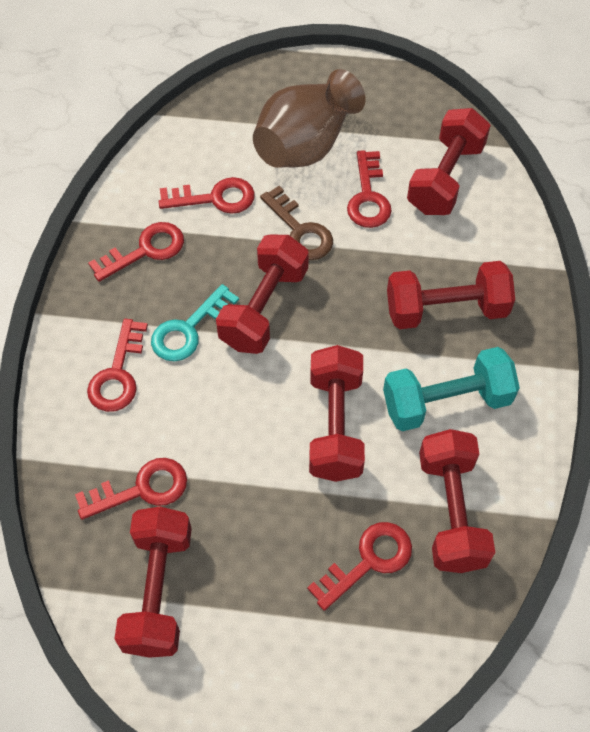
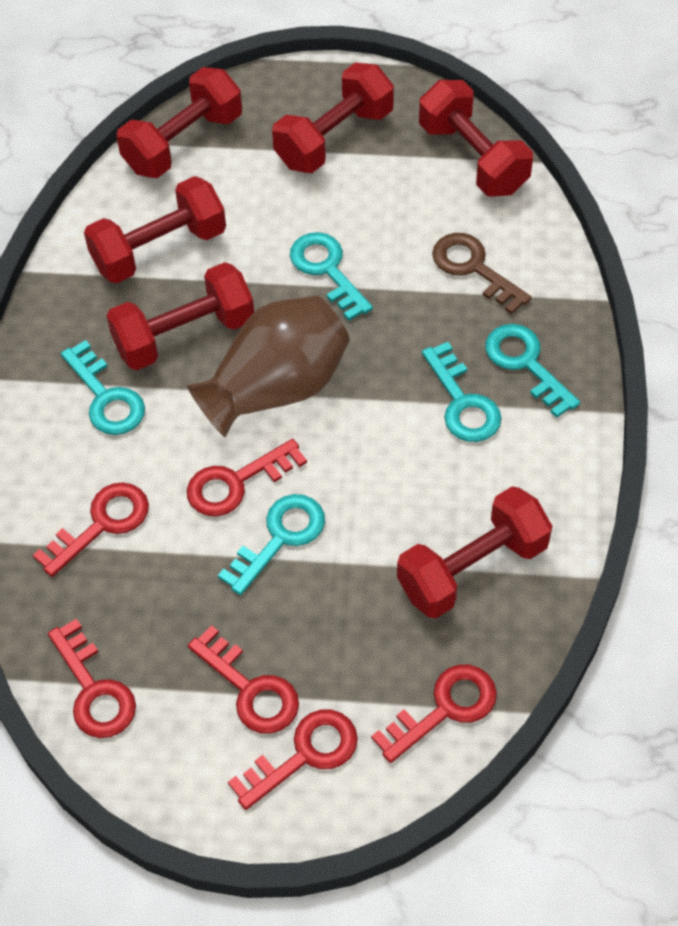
turquoise dumbbell: [383,347,520,431] = 1 -> none = 0
turquoise key: [151,284,239,361] = 1 -> [61,340,145,435] [218,494,325,595] [290,232,373,321] [422,342,502,442] [485,324,580,418] = 5

